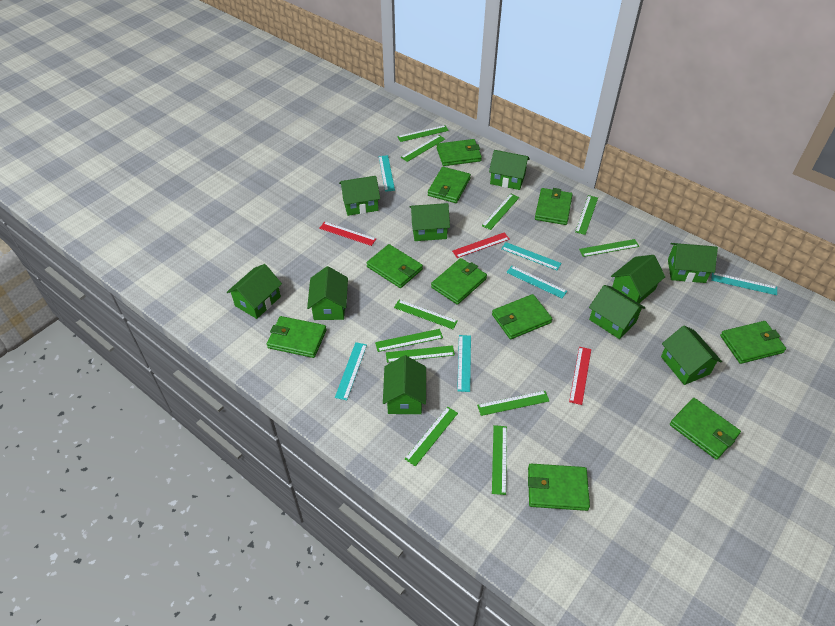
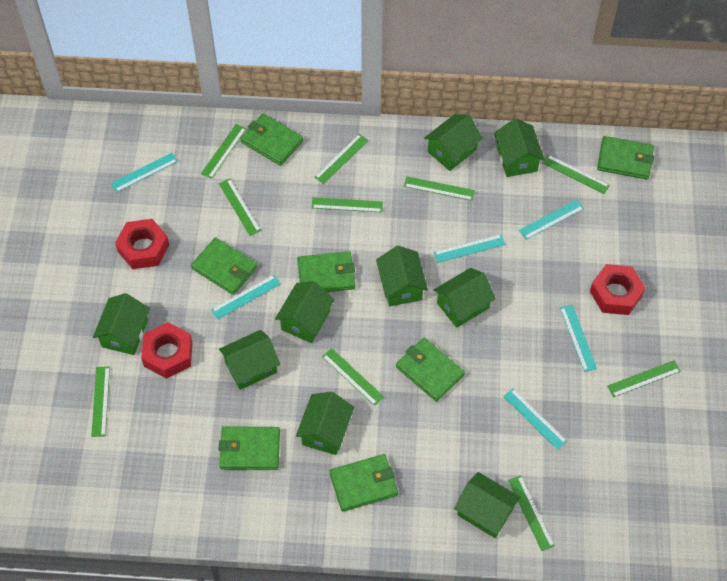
green house: [227,264,282,319] [307,266,348,320] [339,176,380,216] [383,355,426,414] [410,203,450,241] [489,150,530,190] [589,285,645,339] [611,255,665,303] [661,325,722,385] [668,243,718,283] = 10 -> [93,293,150,355] [219,330,280,390] [275,281,335,343] [296,392,354,455] [376,246,428,306] [424,114,483,171] [434,268,496,328] [454,472,521,538] [494,118,545,177] = 9
green ruler: [375,329,443,352] [386,345,455,363] [394,300,458,329] [397,125,449,142] [401,135,445,162] [405,407,458,466] [477,391,549,416] [482,194,519,230] [492,425,507,495] [575,195,598,235] [579,239,639,257] = 11 -> [91,367,110,437] [201,124,246,179] [219,179,261,236] [312,197,383,213] [314,134,368,184] [322,348,384,406] [404,176,475,201] [508,475,555,551] [542,155,610,194] [607,360,681,397] = 10
green wallet: [267,316,327,358] [367,244,423,288] [428,167,471,203] [431,258,487,305] [437,139,482,166] [492,294,552,339] [528,464,590,511] [535,188,573,225] [670,398,741,460] [720,321,786,364] = 10 -> [191,237,258,295] [219,426,280,470] [240,113,303,166] [297,251,355,292] [330,454,398,512] [396,337,465,402] [597,136,654,179] = 7
red nut: none = 0 -> [115,219,169,269] [141,322,193,379] [590,264,646,315] = 3
red ruler: [319,222,376,246] [452,232,510,258] [569,347,591,405] = 3 -> none = 0

